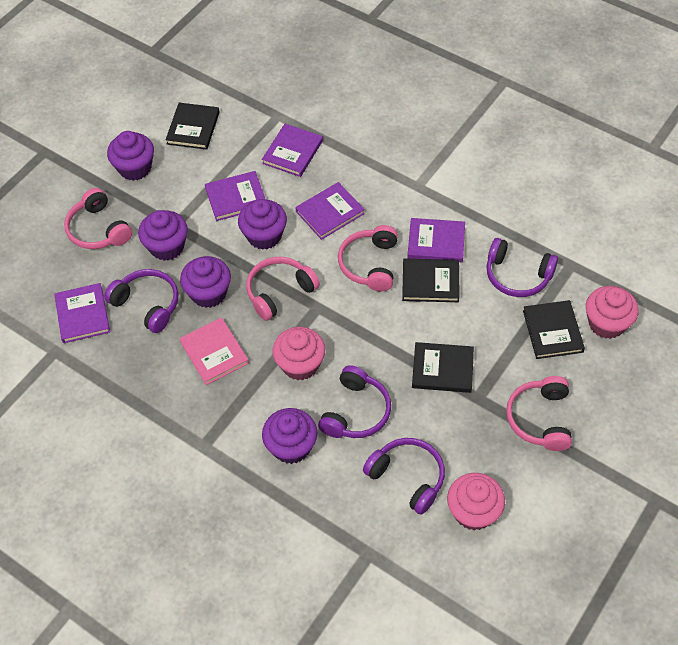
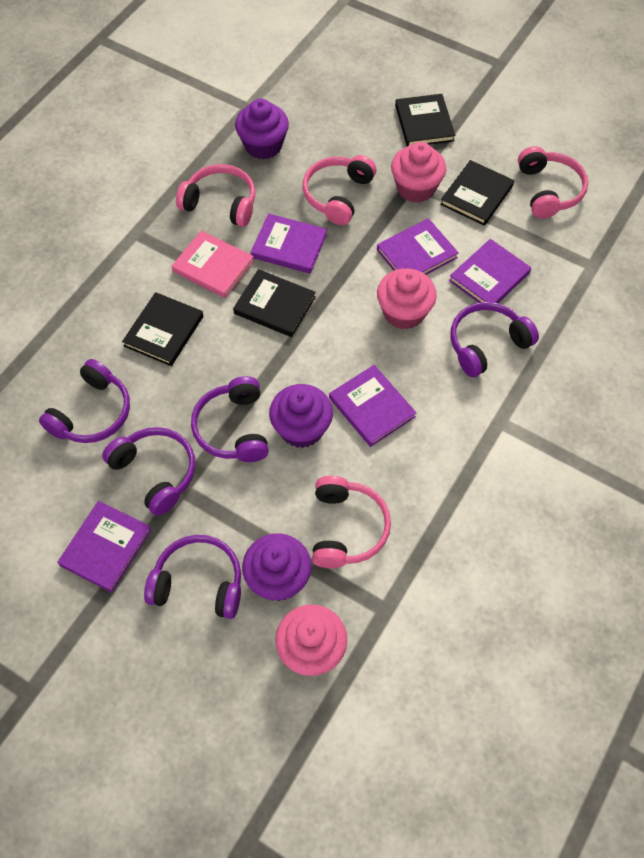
purple cupcake: [107,131,154,181] [138,210,188,261] [180,256,231,308] [238,199,287,250] [262,408,317,464] = 5 -> [235,98,289,160] [242,533,312,601] [269,384,333,448] = 3
purple headphones: [104,269,178,333] [318,365,391,438] [363,438,445,515] [486,238,558,297] = 4 -> [39,359,130,443] [102,427,195,516] [144,535,241,619] [191,376,269,462] [450,302,539,377] = 5

